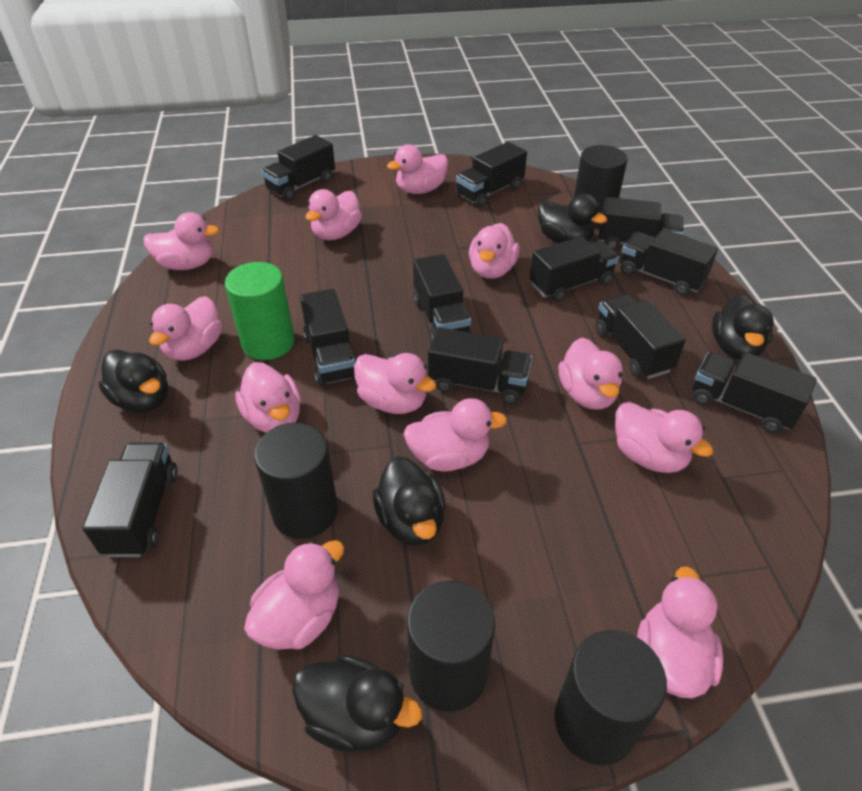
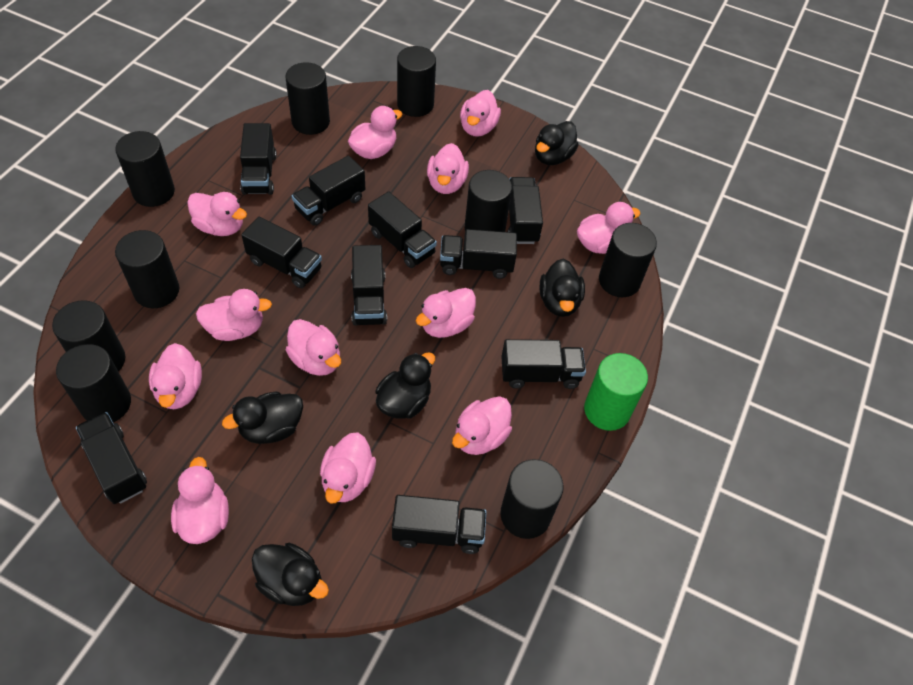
black cylinder: [254,423,338,539] [407,581,495,712] [555,630,667,765] [574,145,628,228] = 4 -> [52,301,125,372] [56,344,131,422] [115,131,175,207] [115,230,179,308] [285,62,330,135] [397,46,436,117] [465,170,512,232] [500,459,564,539] [599,223,657,297] = 9
black truck: [82,443,178,557] [261,135,335,201] [300,289,356,386] [413,254,472,340] [428,327,532,404] [456,142,527,207] [530,236,619,302] [595,294,686,379] [599,197,684,250] [621,229,718,296] [693,352,817,433] = 11 -> [76,412,147,504] [240,123,277,195] [241,217,322,288] [292,156,365,226] [351,245,387,326] [368,191,437,268] [392,495,487,554] [440,229,517,279] [501,339,586,389] [508,177,543,244] = 10

